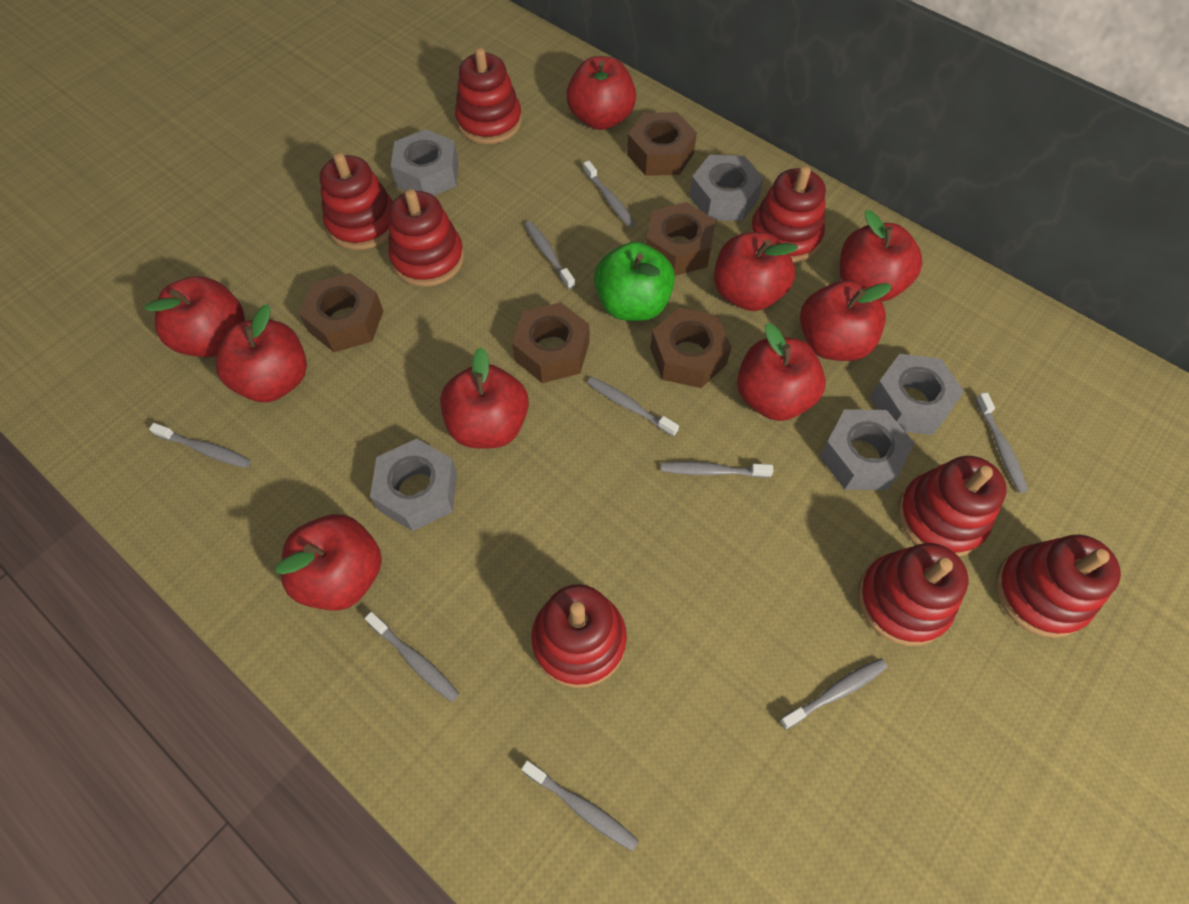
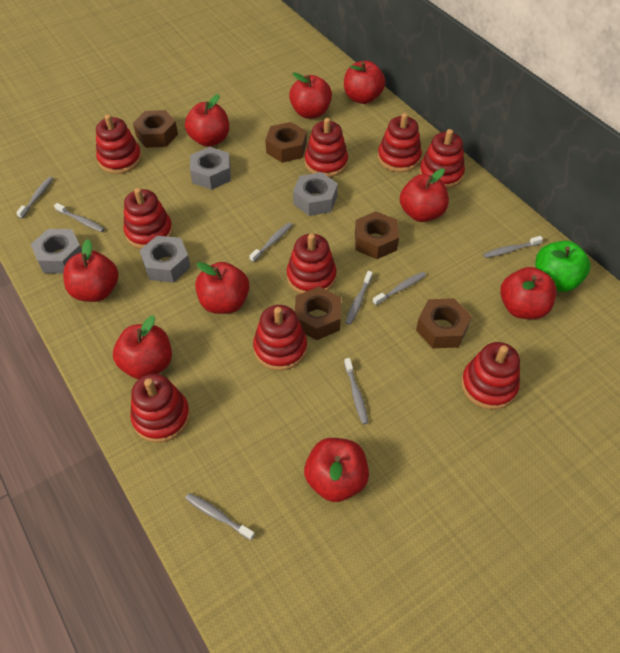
grey nut: [370,439,457,531] [391,129,458,196] [689,155,764,221] [819,409,914,490] [870,354,964,435] = 5 -> [31,229,82,274] [139,236,191,283] [190,147,231,190] [293,172,338,216] = 4
grey toothbrush: [149,423,251,468] [365,612,459,702] [521,760,639,851] [525,221,575,289] [583,161,636,228] [587,377,679,437] [661,462,773,478] [780,658,887,729] [976,393,1028,493] = 9 -> [16,177,53,219] [54,203,105,232] [185,493,255,540] [249,222,292,262] [344,358,368,424] [345,271,373,325] [373,272,426,306] [483,236,543,258] = 8
red stacking toy: [320,152,393,250] [388,189,464,287] [455,47,522,144] [531,584,627,688] [750,166,826,263] [858,543,969,646] [898,456,1007,557] [995,535,1121,638] = 8 -> [96,114,142,174] [123,188,173,249] [130,374,190,443] [253,305,307,371] [287,233,337,294] [305,118,348,177] [378,113,422,172] [419,129,465,189] [461,342,520,409] = 9

